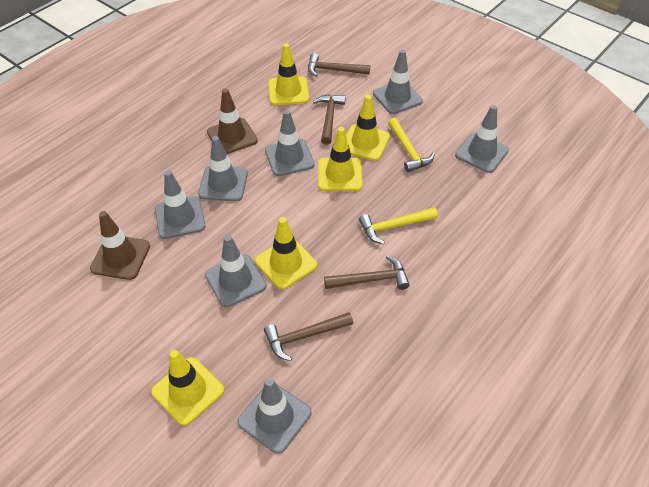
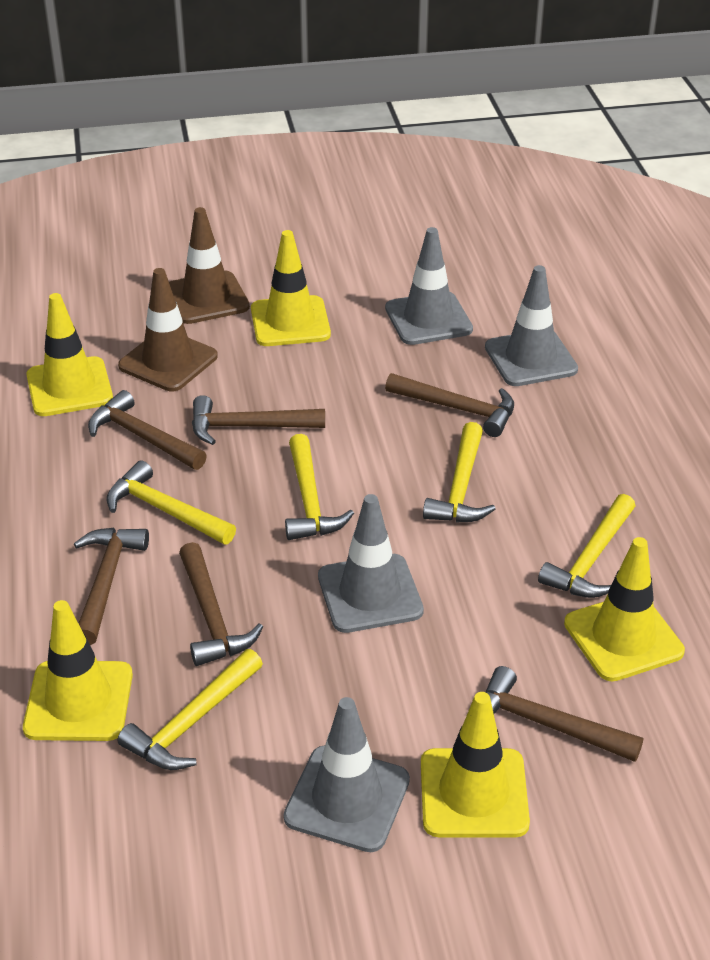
brown hammer: [264,312,353,361] [308,53,370,77] [313,94,346,145] [324,255,410,290] = 4 -> [74,528,149,645] [88,390,207,470] [179,542,263,666] [192,395,325,445] [385,373,514,437] [486,666,643,762] = 6
grey traffic cone: [155,171,206,239] [198,136,248,201] [205,235,267,307] [238,378,311,454] [265,110,315,176] [373,50,423,114] [455,105,509,173] = 7 -> [283,697,410,852] [318,494,424,633] [385,227,473,345] [485,265,578,386] = 4
yellow hammer: [359,207,438,244] [388,118,435,172] = 2 -> [106,460,236,545] [118,649,263,770] [285,434,354,540] [423,422,495,523] [538,494,635,598] = 5

